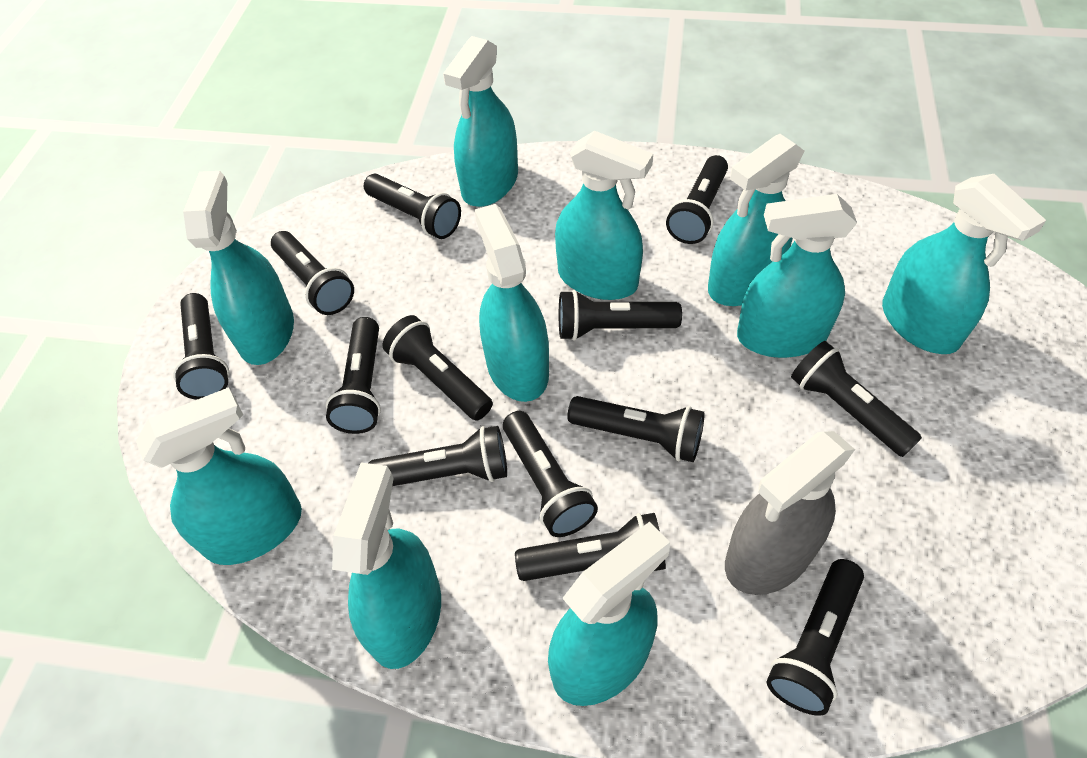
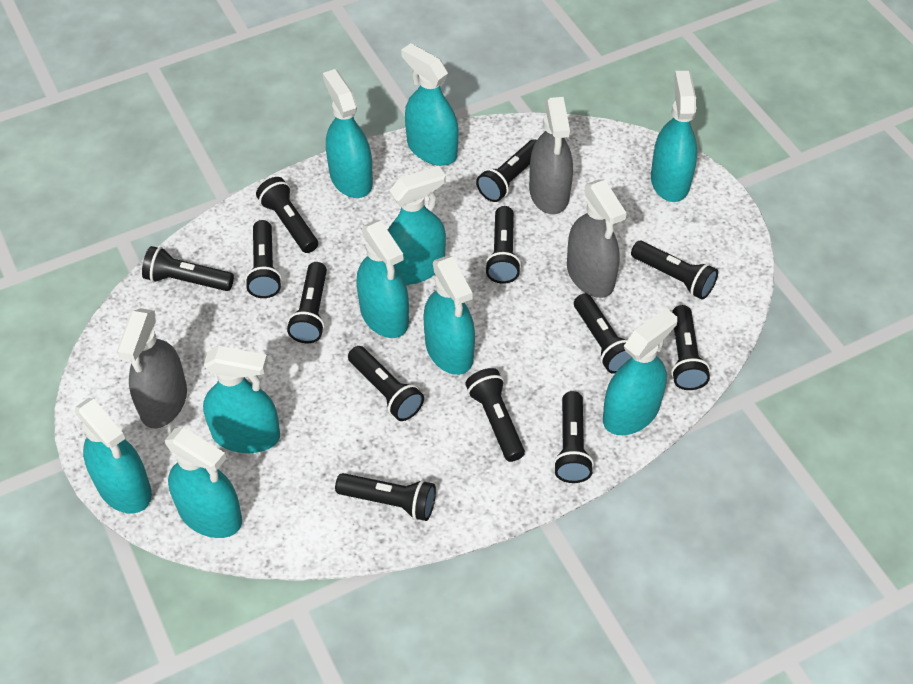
grey spray bottle: [725,431,855,595] = 1 -> [117,308,187,428] [529,97,573,214] [567,180,626,298] = 3

